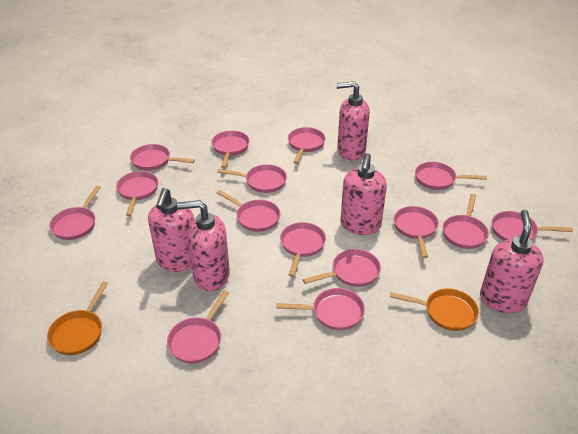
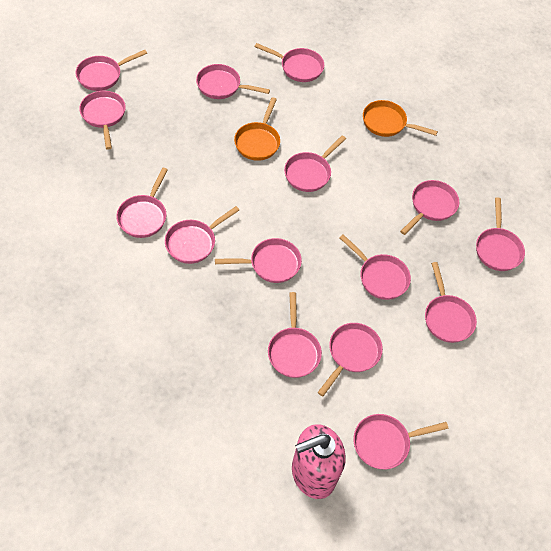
pink soap dispenser: [148,188,194,272] [177,200,230,291] [336,81,370,161] [341,153,387,235] [480,210,544,313] = 5 -> [292,424,346,499] = 1

